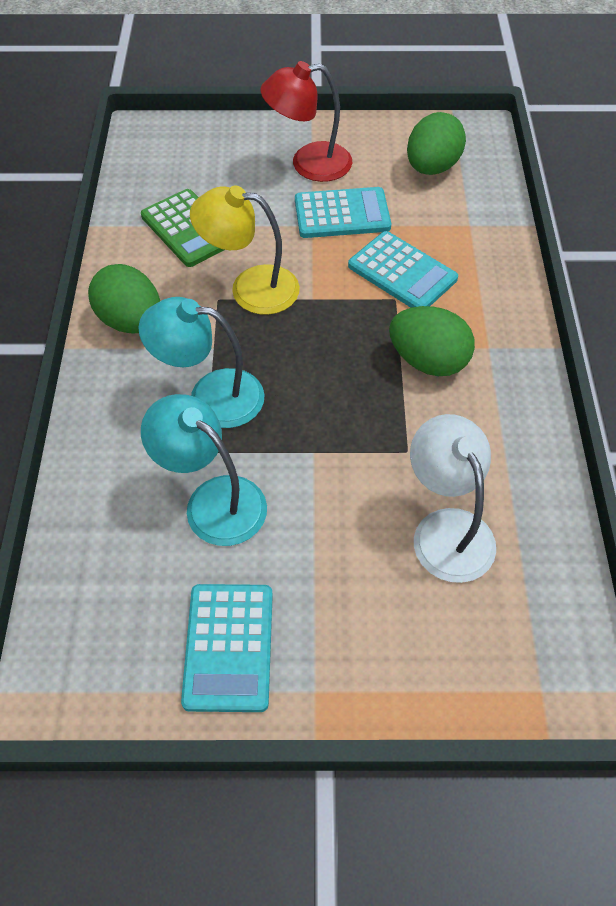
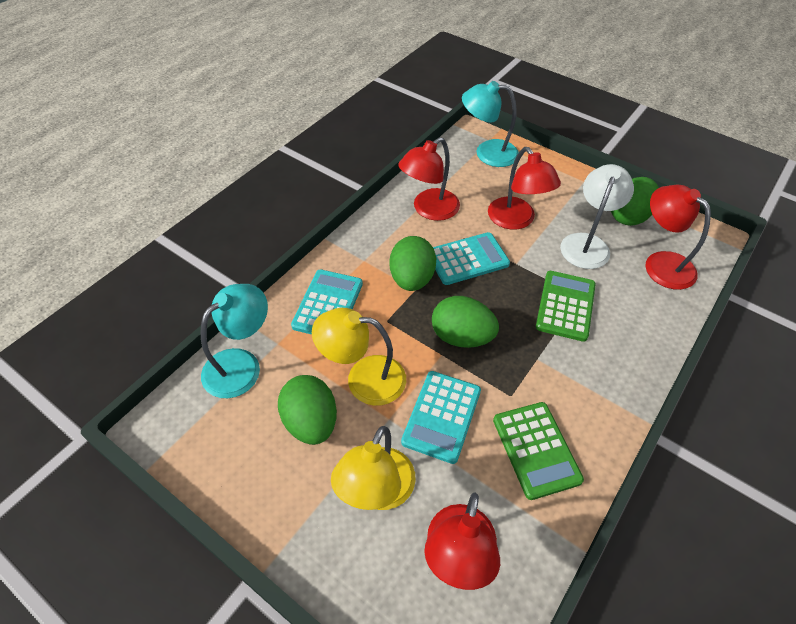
green calculator: [141,189,224,267] = 1 -> [493,402,584,500] [536,271,596,342] = 2
green egg: [88,264,160,333] [389,306,475,376] [407,112,466,175] = 3 -> [278,375,337,445] [389,236,436,291] [432,296,499,348] [611,177,659,226] = 4
red lamp: [260,61,352,182] = 1 -> [398,137,460,221] [424,493,500,590] [488,147,561,230] [645,185,711,290] = 4
yellow lamp: [190,185,300,315] = 1 -> [312,308,406,406] [331,426,416,510] = 2

